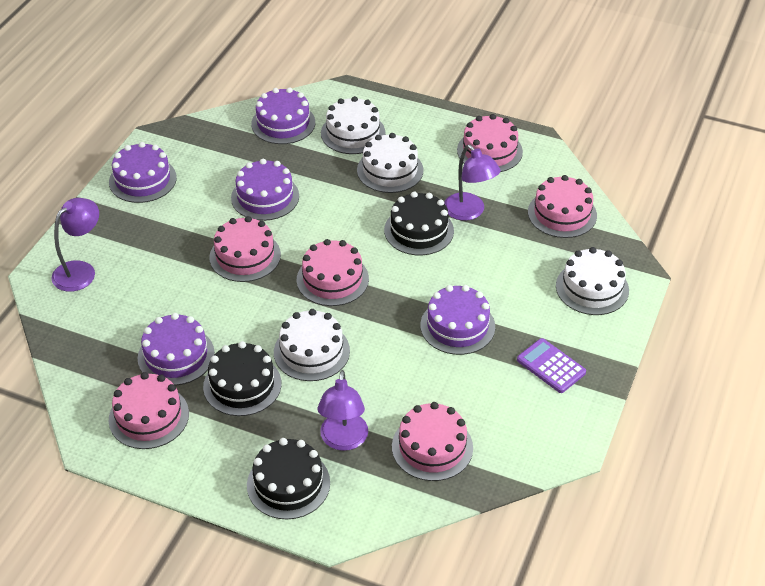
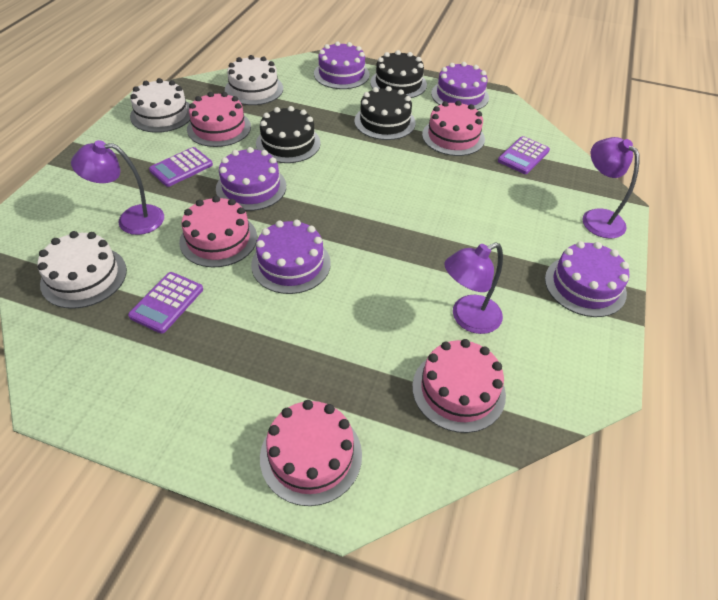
pink cake: [109,372,189,449] [209,216,281,282] [297,239,369,306] [392,402,473,481] [457,114,523,172] [528,175,597,238] = 6 -> [179,196,257,267] [187,92,251,147] [260,400,362,506] [412,339,506,433] [422,101,485,156] = 5
purple calculator: [517,338,586,393] = 1 -> [128,272,203,334] [149,147,213,187] [498,136,550,174] = 3
white cake: [274,309,350,381] [321,96,385,154] [357,133,423,193] [556,247,629,315] = 4 -> [38,231,127,309] [130,78,190,133] [225,55,283,105] = 3

